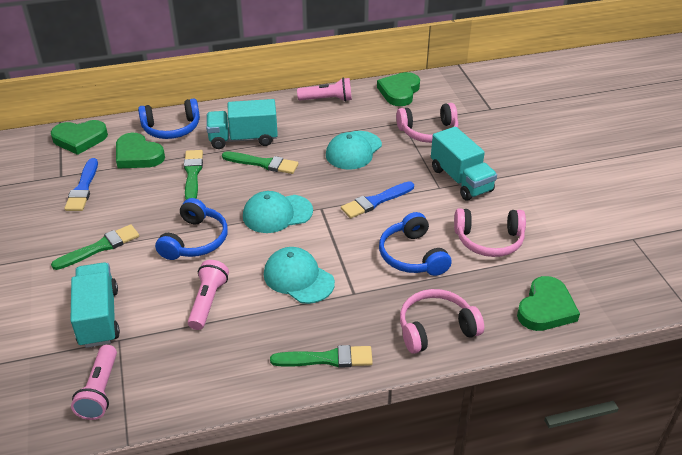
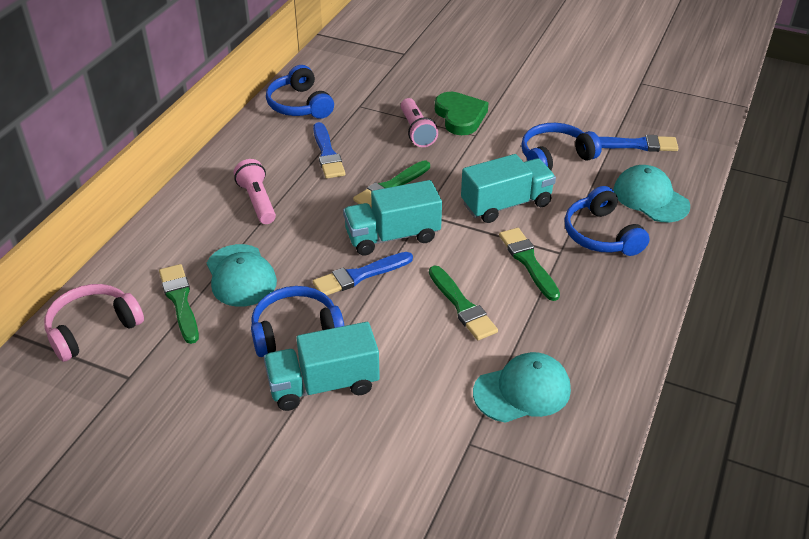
blue brush: [64,158,98,211] [341,181,414,218] = 2 -> [313,122,345,179] [313,252,413,296] [599,135,679,152] = 3
blue headphones: [138,98,200,139] [155,198,228,260] [379,212,452,276] = 3 -> [251,286,344,357] [266,65,334,119] [521,123,602,170] [565,186,650,256] = 4
green heart: [51,120,108,155] [116,133,165,169] [377,72,420,106] [517,276,580,331] = 4 -> [435,92,488,135] = 1
pink flashlight: [71,345,117,420] [188,260,229,330] [297,78,352,102] = 3 -> [234,159,276,224] [401,98,438,147] = 2
pink headphones: [396,103,458,143] [400,289,484,354] [454,208,526,257] = 3 -> [44,284,144,362] = 1

